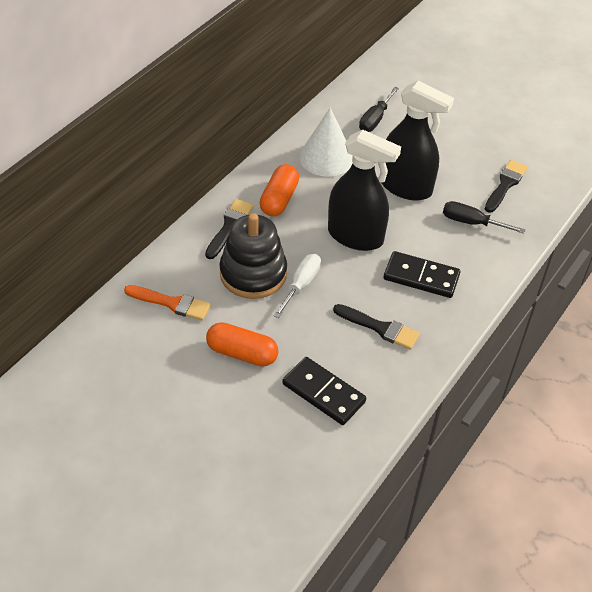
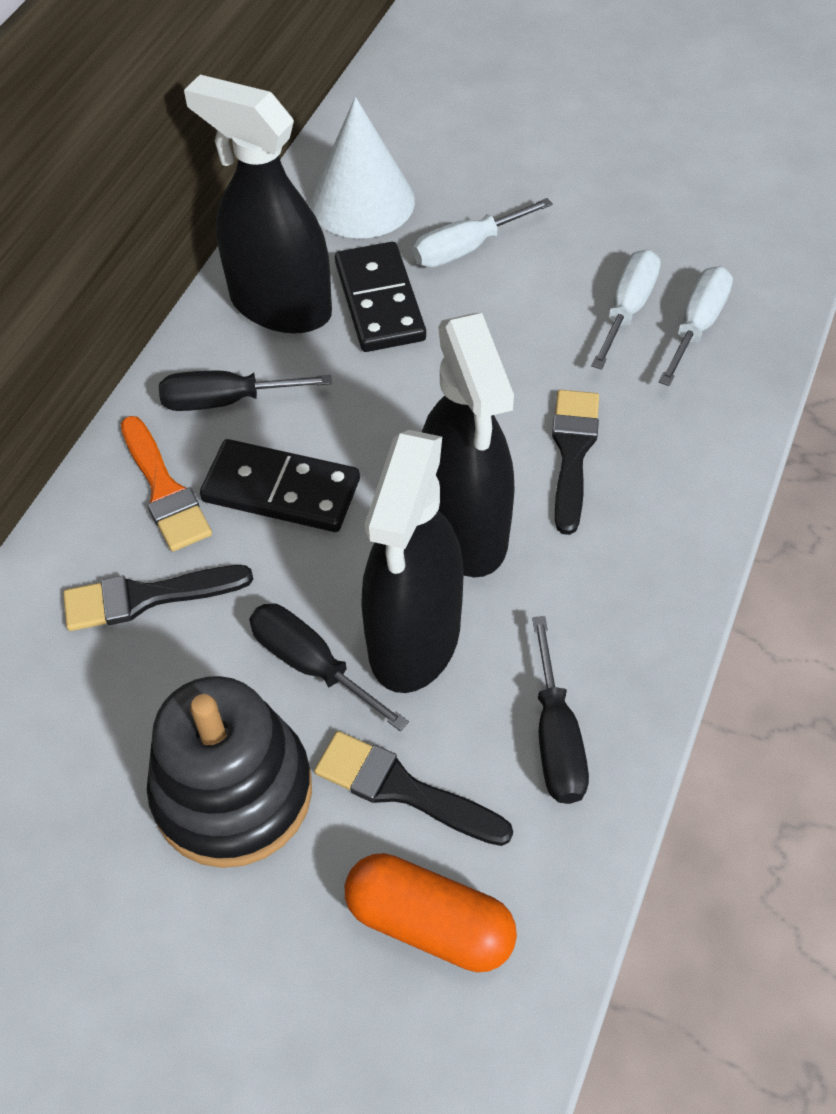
black screwdriver: [359,87,399,132] [443,201,525,233] = 2 -> [159,371,332,411] [249,603,409,731] [532,616,589,804] = 3
black spray bottle: [328,130,401,251] [380,81,454,201] = 2 -> [184,75,332,334] [361,430,464,693] [422,313,515,577] = 3
orange capsule: [206,322,279,367] [259,164,299,216] = 2 -> [345,853,517,972] = 1
white screwdriver: [273,254,321,318] = 1 -> [412,198,553,268] [591,250,661,370] [659,266,733,386] = 3

